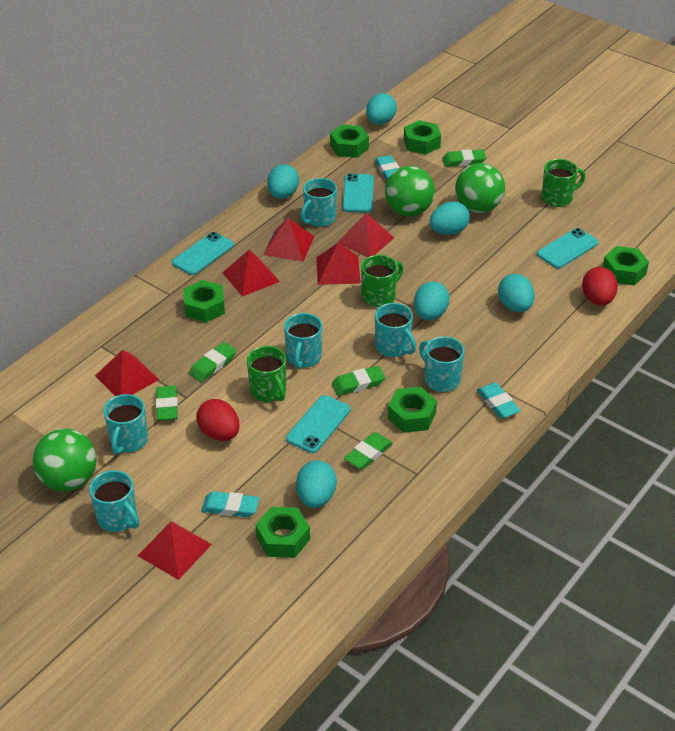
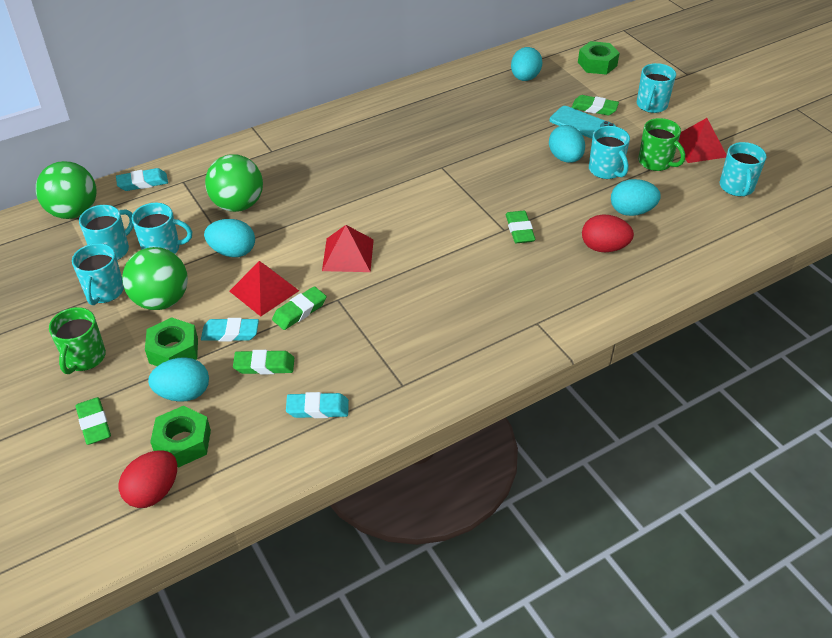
green mug: [247,346,286,402] [361,255,403,307] [541,159,585,207] = 3 -> [49,307,106,374] [638,118,685,171] = 2
green nut: [184,280,225,323] [256,507,310,558] [330,125,369,158] [388,387,437,433] [404,120,441,155] [603,246,649,286] = 6 -> [145,317,198,366] [150,406,211,467] [578,41,620,75] = 3
red pyramid: [95,350,159,396] [138,521,212,580] [222,250,280,297] [263,218,314,262] [316,243,361,285] [337,213,394,257] = 6 -> [229,261,299,316] [322,225,374,272] [678,118,727,163] = 3
turquoise egg: [267,164,299,199] [296,460,337,508] [366,93,397,125] [414,282,450,320] [430,202,470,235] [498,274,535,312] = 6 -> [148,357,209,402] [204,219,255,257] [511,47,542,81] [549,125,585,163] [611,179,661,216] = 5
turquoise phone: [172,232,234,275] [286,395,351,453] [343,174,374,213] [537,228,599,269] = 4 -> [550,106,616,139] = 1

